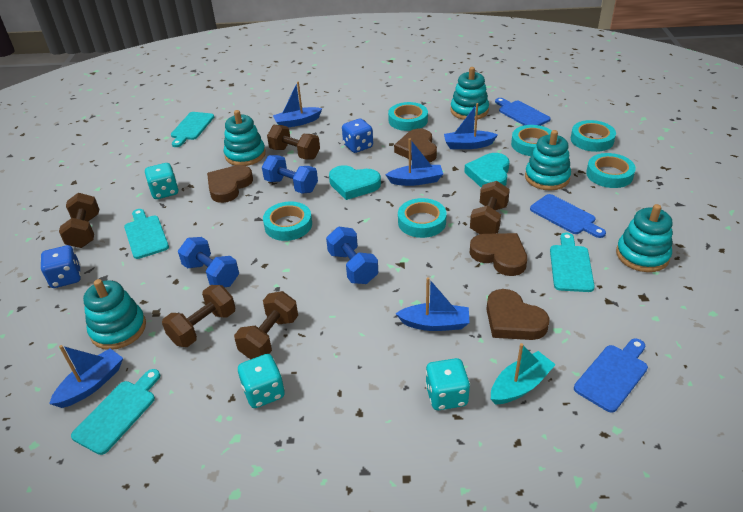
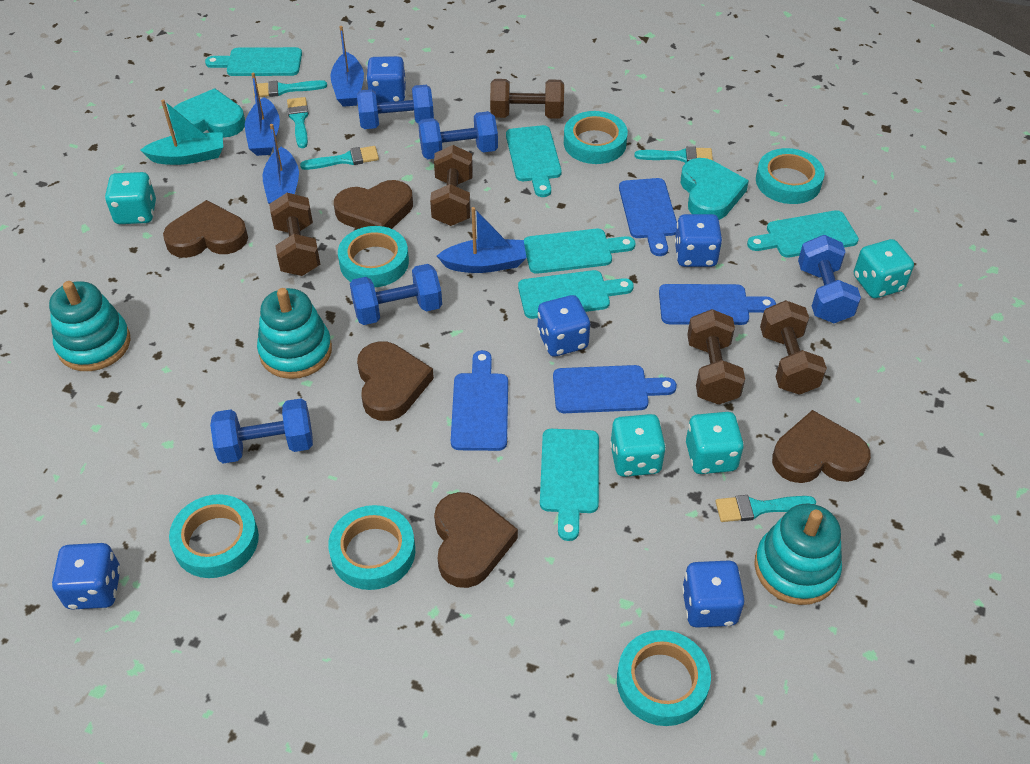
blue boat: [49,345,123,408] [273,81,322,127] [385,138,443,186] [395,277,470,331] [444,103,498,149] = 5 -> [245,73,280,156] [263,124,299,204] [330,26,364,107] [437,207,527,273] = 4
blue cutting board: [495,98,551,126] [530,194,606,238] [574,339,648,413] = 3 -> [451,350,508,451] [553,365,677,413] [619,178,677,256] [659,284,776,325] = 4
blue dice: [41,245,81,288] [342,119,373,153] = 2 -> [52,543,121,610] [366,56,406,103] [537,295,590,357] [674,214,723,267] [682,560,744,628] = 5
blue dumbbell: [178,237,239,287] [262,155,318,194] [326,227,378,284] = 3 -> [210,398,313,464] [350,264,442,325] [357,85,434,129] [418,111,498,159] [798,235,861,323] = 5
brown heart: [207,165,253,203] [394,129,437,163] [470,233,527,276] [486,289,550,340] = 4 -> [163,200,248,258] [334,180,413,229] [357,341,434,421] [434,492,518,588] [772,410,871,483] = 5
turquoise brush: none = 0 -> [253,80,327,97] [287,97,309,148] [300,146,379,170] [635,146,713,163] [715,495,816,522] = 5
turquoise cutting board: [71,369,160,455] [124,209,169,259] [171,112,214,147] [550,232,595,292] = 4 -> [205,47,302,76] [506,125,562,197] [518,270,634,319] [524,229,635,274] [540,429,599,541] [747,210,859,258] = 6
turquoise dice: [145,163,179,199] [238,354,285,408] [425,358,470,410] = 3 -> [105,172,156,224] [610,414,666,477] [686,412,744,474] [854,239,914,298] = 4
turquoise stacking toy: [83,279,146,350] [224,110,266,166] [450,67,489,120] [525,130,571,191] [616,204,673,272] = 5 -> [49,281,131,371] [257,288,332,379] [754,503,842,605] = 3

